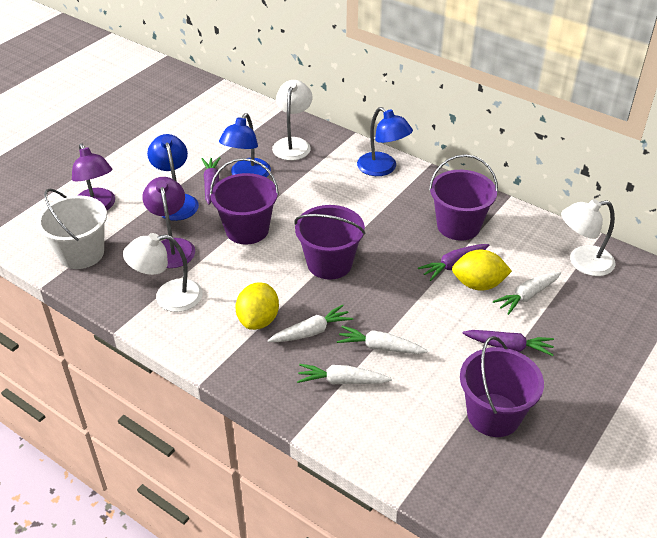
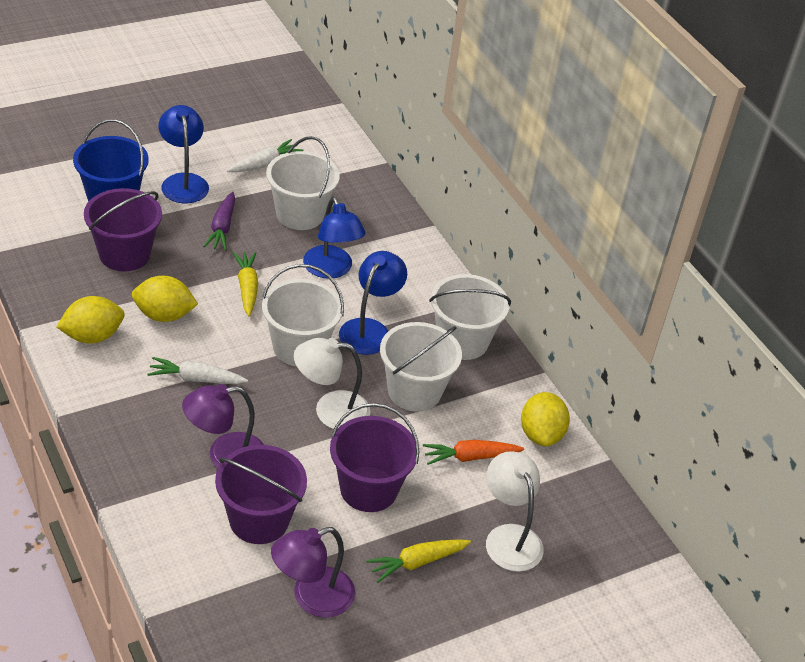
blue bucket: none = 0 -> [73,119,149,202] = 1
orange carrot: none = 0 -> [423,440,524,465] = 1
purple bucket: [210,158,279,244] [294,205,365,280] [429,154,498,240] [460,336,544,437] = 4 -> [84,188,162,271] [215,445,307,544] [330,403,420,512] = 3
purple carrot: [202,157,220,205] [418,244,489,281] [462,330,554,356] = 3 -> [203,192,235,251] = 1
white bucket: [36,189,107,269] = 1 -> [262,264,344,366] [266,136,340,230] [380,322,462,412] [429,274,511,360] = 4
white carrot: [268,305,353,342] [297,364,392,384] [337,326,428,354] [493,272,561,315] = 4 -> [147,357,248,384] [227,139,303,172] = 2
white lamp: [123,233,203,312] [272,80,313,161] [561,199,616,276] = 3 -> [294,338,371,429] [486,451,544,572] = 2
yellow carrot: none = 0 -> [233,252,258,316] [366,539,471,583] = 2
yellow lemon: [235,282,279,330] [452,250,512,291] = 2 -> [57,296,125,344] [132,276,198,322] [521,392,570,446] = 3

